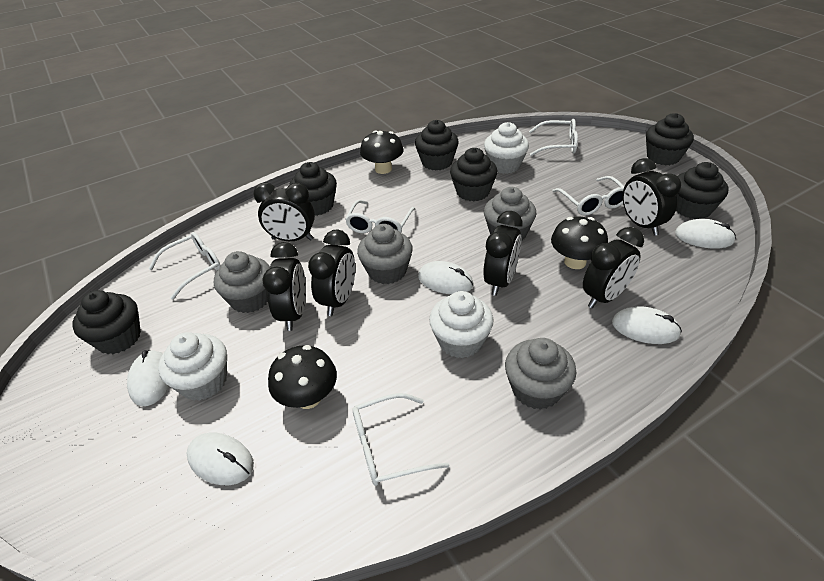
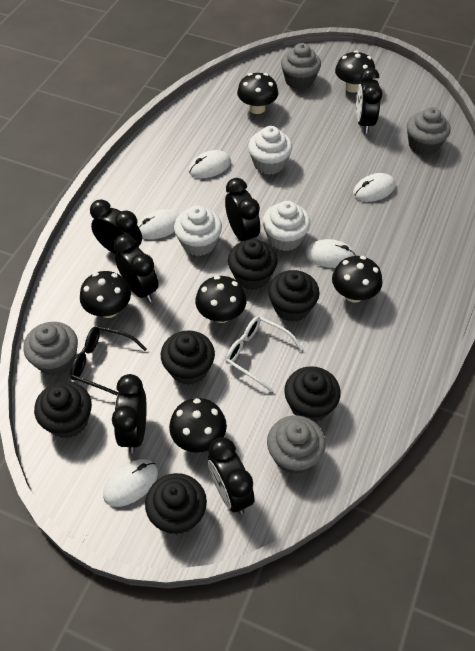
black glasses: none = 0 -> [70,326,147,396] = 1
black mushroom: [268,345,337,409] [360,130,404,174] [551,217,608,269] = 3 -> [80,271,131,318] [169,398,227,453] [195,276,247,323] [237,73,278,114] [332,256,382,303] [335,51,375,93] = 6
white glasses: [148,232,221,300] [345,200,415,233] [352,393,449,486] [529,119,578,156] [552,176,624,216] = 5 -> [225,316,303,392] = 1

